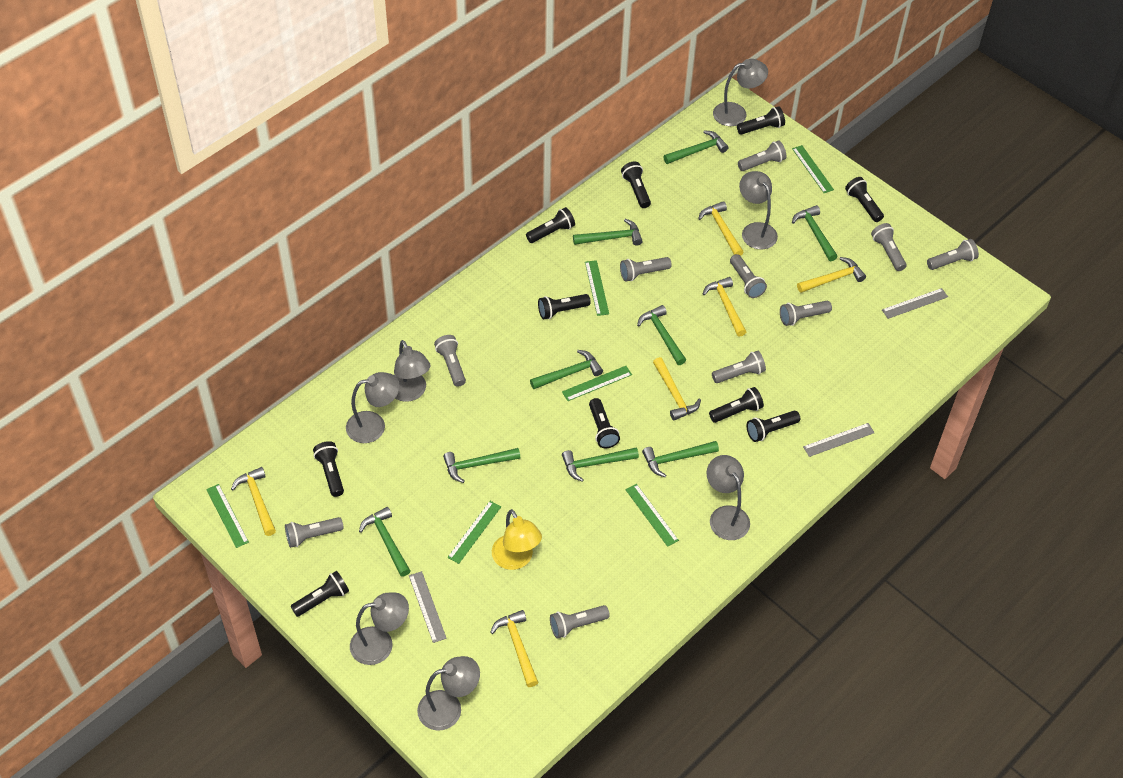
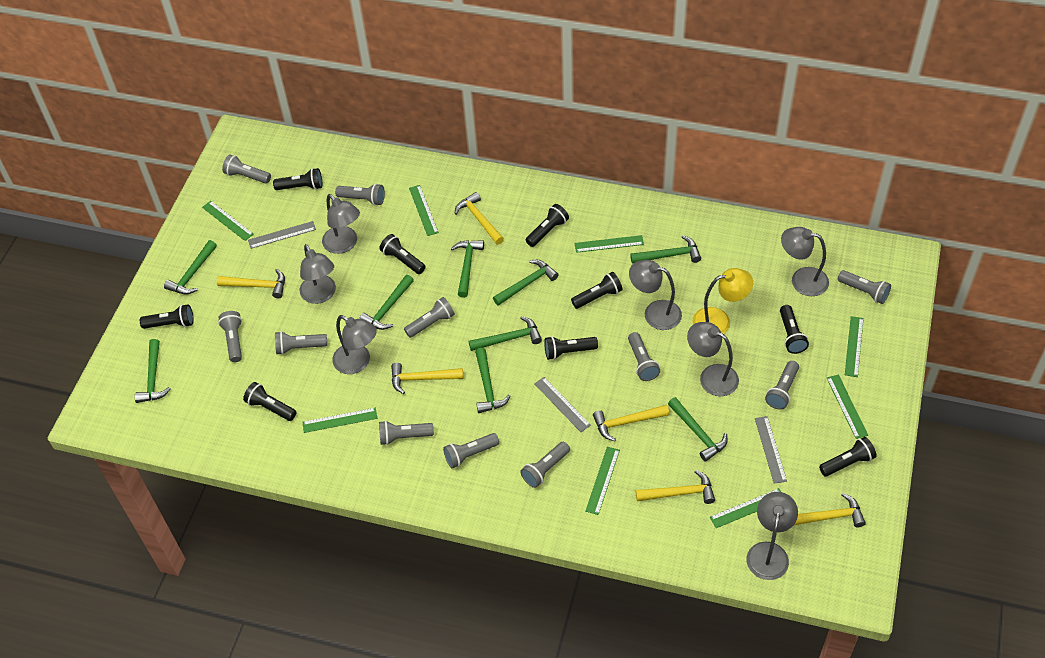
black flashlight: [290,571,349,617] [313,441,344,497] [526,207,575,243] [538,294,591,319] [589,398,620,448] [621,162,651,208] [709,387,764,423] [737,106,785,135] [747,411,800,442] [845,177,884,222] = 10 -> [140,304,194,329] [243,382,296,421] [273,168,322,190] [379,234,426,274] [526,204,569,247] [544,336,598,360] [571,272,623,309] [780,305,809,354] [819,437,877,477] = 9
green ruler: [206,484,249,548] [447,501,501,564] [562,366,632,401] [585,260,609,316] [626,484,679,547] [792,145,834,193] = 6 -> [202,201,254,241] [302,408,377,433] [409,185,439,236] [575,235,644,253] [585,447,620,515] [710,488,781,528] [827,375,868,439] [845,316,864,377] = 8
grey flashlight: [285,517,344,548] [434,335,466,387] [550,605,610,638] [620,257,672,282] [712,351,766,383] [730,254,767,298] [738,140,787,171] [780,301,832,326] [871,223,907,271] [927,239,979,270] = 10 -> [218,311,242,362] [222,155,271,184] [275,331,327,355] [335,184,385,205] [379,420,434,445] [404,297,455,338] [443,433,499,468] [520,442,570,488] [628,332,660,381] [765,361,799,410] [838,270,891,304] = 11

